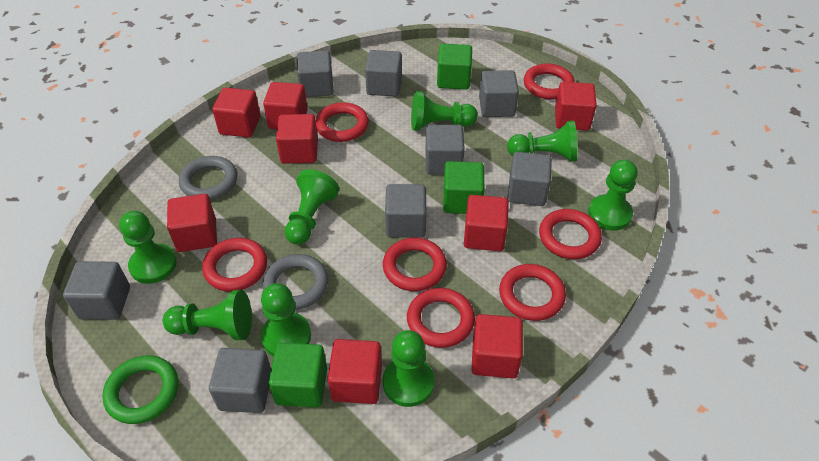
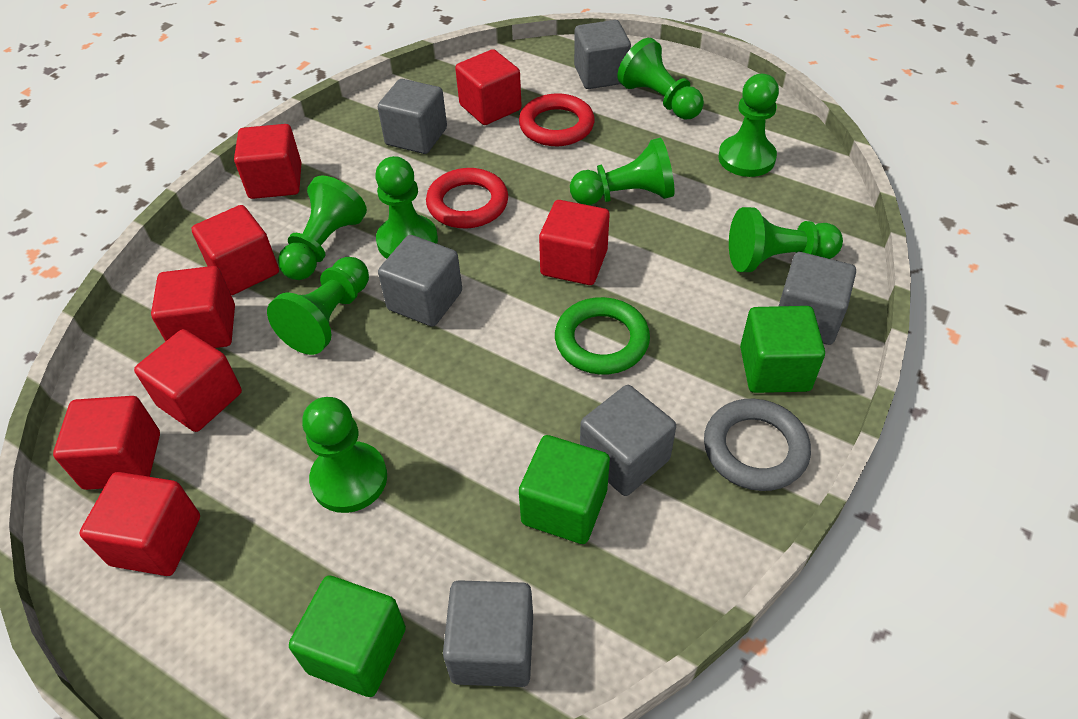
grey cube: [63,261,130,320] [209,348,271,413] [297,51,333,97] [365,50,402,97] [385,184,426,238] [426,125,465,174] [479,70,519,117] [507,152,552,206] = 8 -> [378,79,447,154] [378,235,462,327] [443,580,533,687] [574,20,631,89] [580,385,676,496] [779,252,856,345] = 6
grey ring: [179,156,237,200] [263,254,328,310] = 2 -> [704,399,811,491] = 1
red ring: [202,238,267,292] [316,102,369,142] [383,237,447,291] [407,288,475,348] [499,264,566,321] [524,63,575,100] [539,209,602,259] = 7 -> [426,168,508,228] [519,93,595,146] = 2

